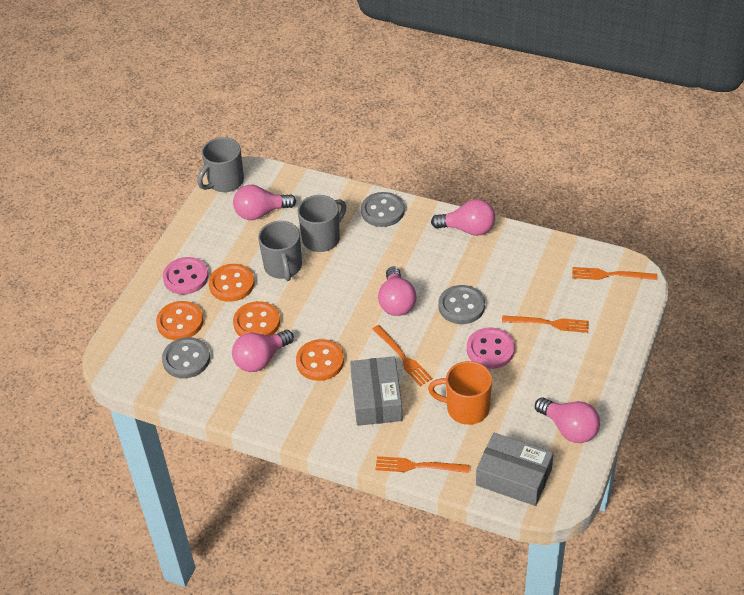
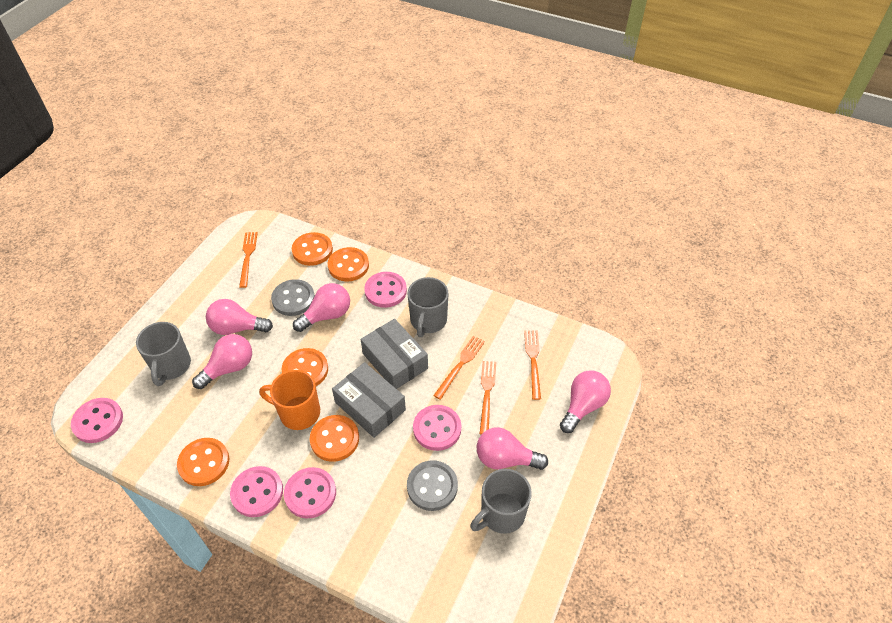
grey button: [162,337,210,378] [361,192,404,227] [439,285,485,324] = 3 -> [271,279,315,316] [407,460,458,511] = 2
orange button: [156,301,203,340] [209,264,255,302] [233,301,280,336] [296,339,344,381] = 4 -> [177,438,229,486] [282,348,328,386] [292,232,333,266] [310,415,359,462] [328,247,369,282] = 5
pink button: [163,257,208,295] [467,327,515,369] = 2 -> [71,398,123,443] [230,466,283,517] [284,467,336,518] [364,272,407,308] [413,405,461,451] = 5

